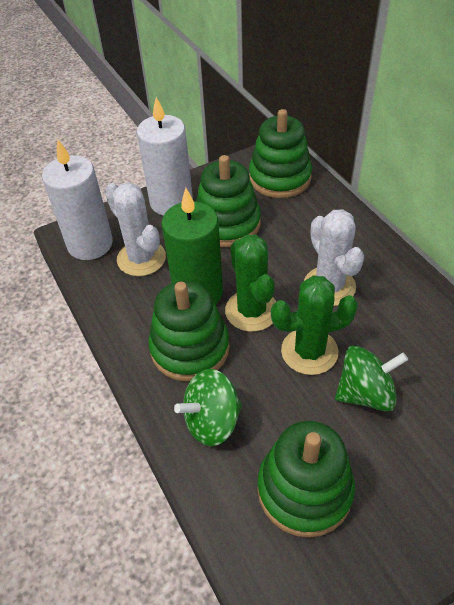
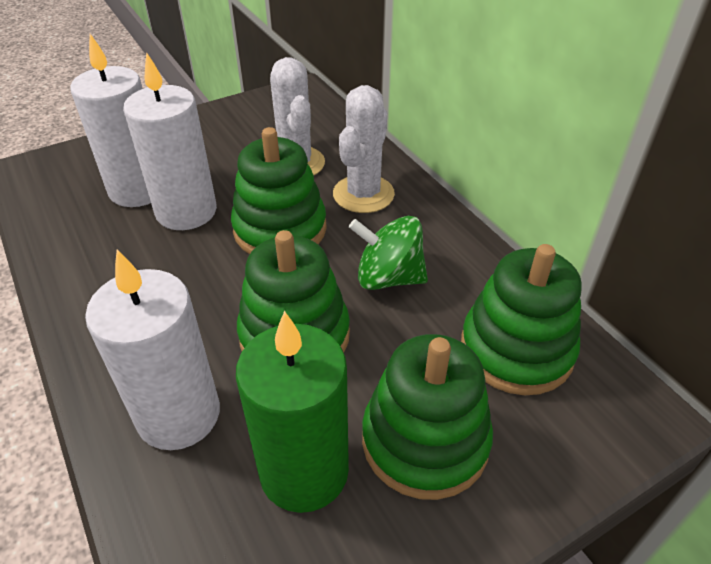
green cactus: [225,235,276,332] [271,275,358,375] = 2 -> none = 0
green spinning top: [174,369,242,446] [335,346,408,412] = 2 -> [349,216,428,290] = 1
white candle: [42,139,113,260] [137,97,193,216] = 2 -> [70,34,151,207] [85,250,220,450] [123,52,217,230] = 3

